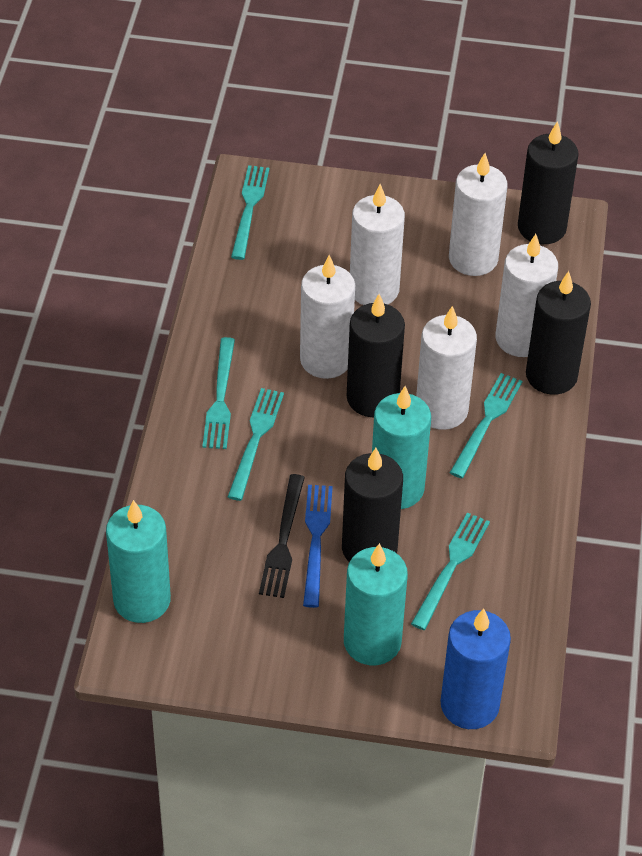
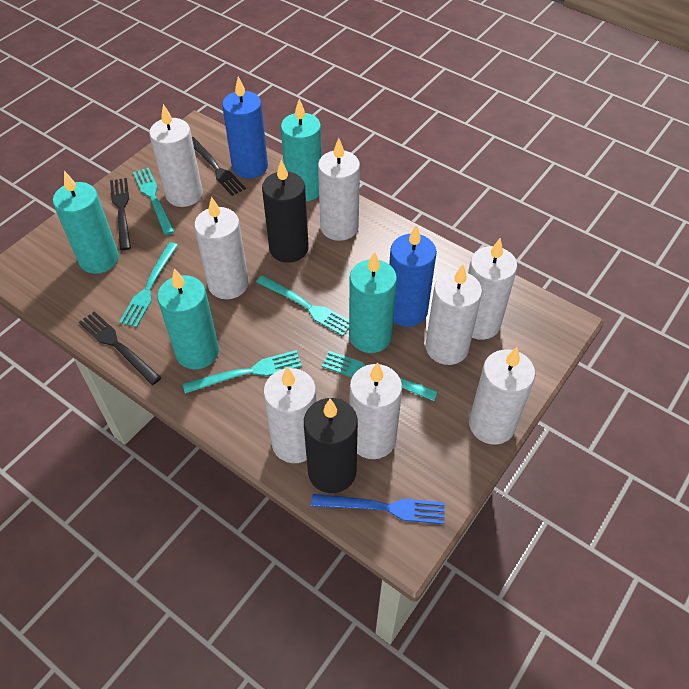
black candle: [342,448,403,562] [347,294,405,417] [518,121,579,244] [526,271,591,395] = 4 -> [262,160,309,263] [304,398,358,493] = 2
black fork: [259,474,305,598] = 1 -> [79,311,161,385] [110,178,131,250] [192,137,246,196] = 3
blue candle: [441,608,511,729] = 1 -> [222,77,268,179] [389,225,437,327] = 2
turquoise candle: [106,500,171,623] [344,543,408,665] [372,386,431,509] = 3 -> [53,171,119,274] [157,268,219,370] [281,99,322,202] [349,251,397,353] = 4
white candle: [300,255,355,379] [350,184,405,305] [416,306,477,430] [449,153,508,276] [496,234,558,357] = 5 -> [149,104,203,207] [194,197,249,299] [263,367,317,463] [318,138,360,241] [350,362,402,459] [426,264,482,365] [468,238,518,340] [469,347,535,445] = 8

